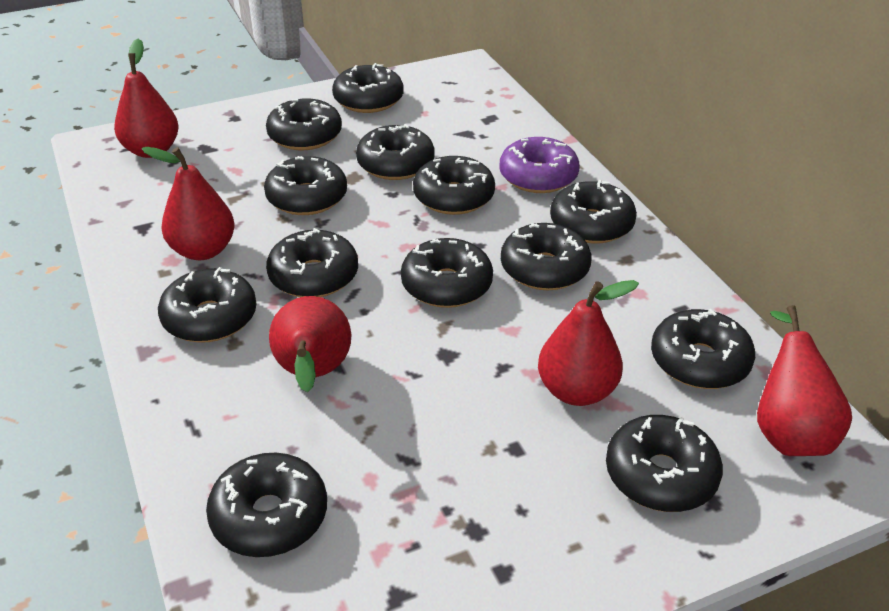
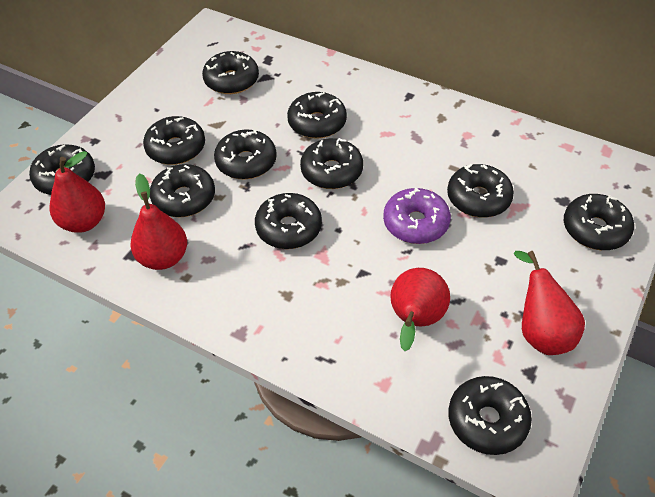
black donut: [158,267,256,342] [206,453,327,557] [264,156,347,215] [266,98,342,150] [266,228,358,297] [332,63,403,113] [356,124,434,180] [401,238,493,308] [413,156,495,215] [501,223,592,290] [550,180,637,244] [606,415,723,512] [651,309,755,389] = 13 -> [29,144,95,195] [143,116,205,165] [150,164,215,217] [202,51,259,94] [214,129,277,179] [255,193,322,249] [287,92,347,139] [300,138,363,189] [447,164,514,218] [448,376,532,455] [564,194,634,250] = 11
red pear: [114,39,178,158] [142,147,234,260] [269,296,351,392] [538,280,639,406] [757,305,852,456] = 5 -> [50,151,105,233] [130,173,187,270] [390,268,450,351] [514,251,585,355] = 4

